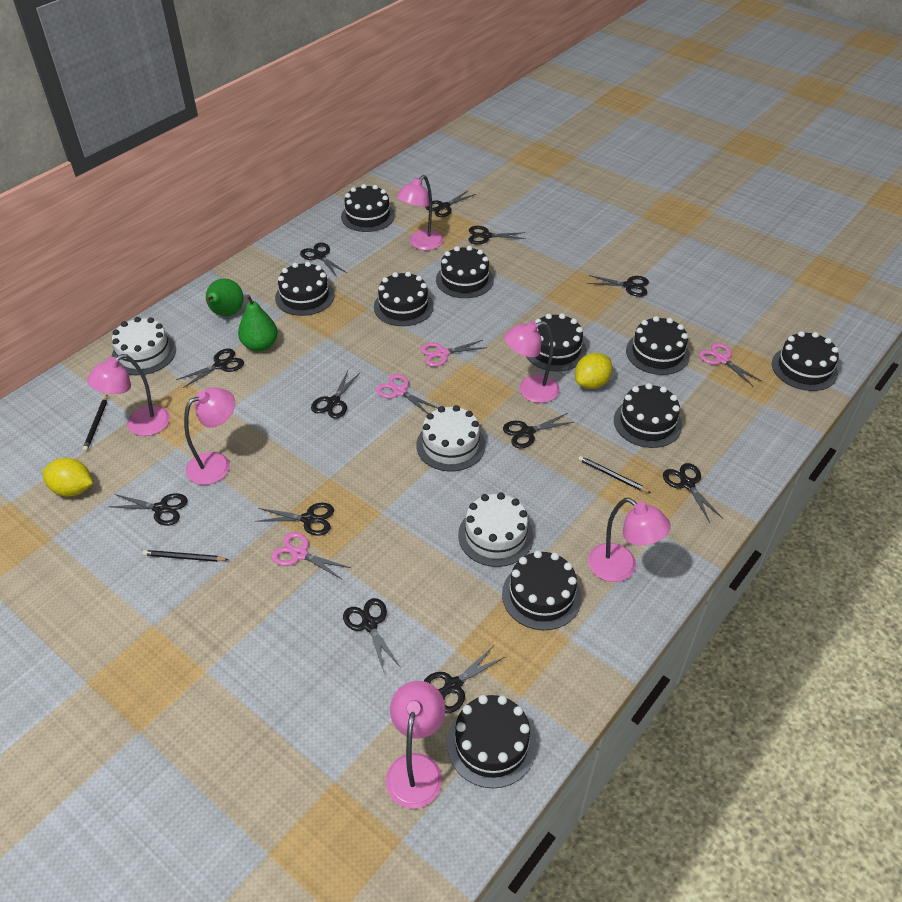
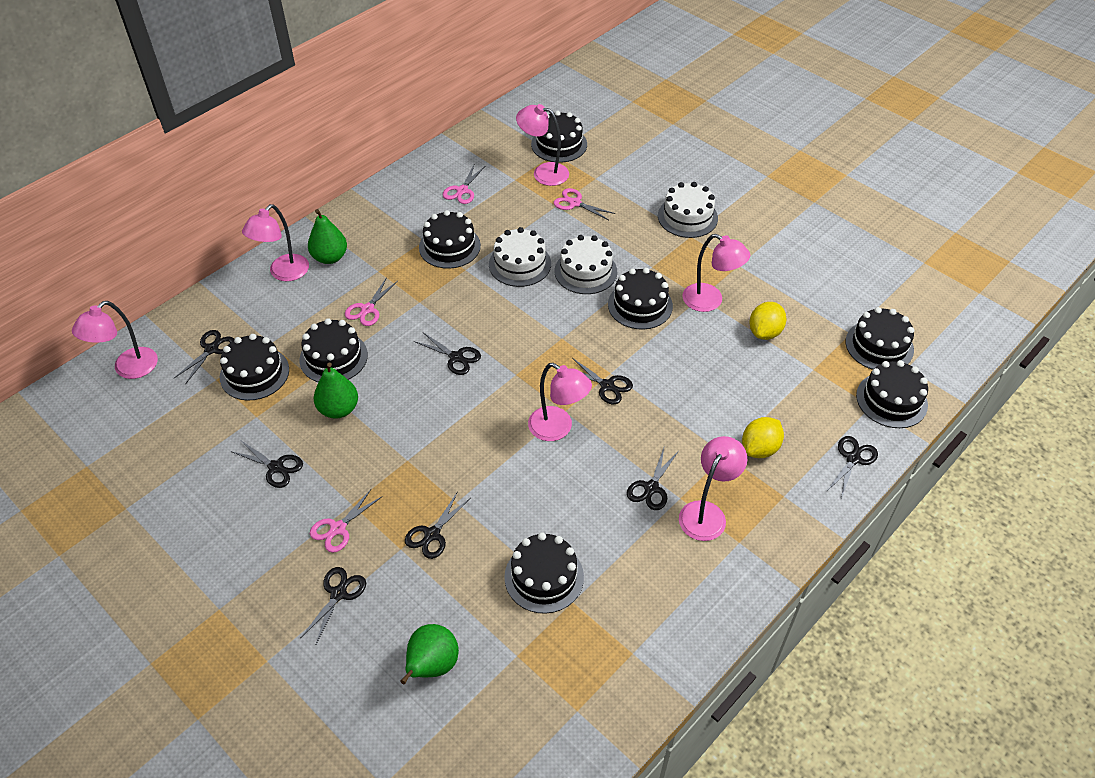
black cake: [275,262,335,316] [341,184,395,232] [374,271,434,326] [436,246,494,298] [447,695,536,788] [502,550,582,630] [526,313,587,372] [614,383,682,448] [626,316,690,375] [772,331,839,391] = 10 -> [220,334,289,400] [299,318,368,382] [419,210,481,269] [504,532,584,614] [531,111,587,163] [608,268,673,330] [846,307,914,370] [856,360,928,428] = 8
black pencil: [83,395,108,451] [143,550,229,562] [578,456,651,493] = 3 -> none = 0
black scissors: [109,493,188,526] [176,349,244,388] [255,503,334,536] [300,243,347,277] [311,370,360,419] [343,598,401,672] [424,645,505,713] [425,190,476,217] [469,226,526,244] [503,413,574,448] [587,275,649,297] [663,463,723,522] = 12 -> [174,330,234,385] [230,440,303,488] [301,567,366,646] [405,491,471,559] [414,333,481,375] [568,358,633,404] [627,448,679,510] [826,436,878,499] = 8
green pear: [206,279,243,316] [238,294,278,351] = 2 -> [308,209,347,264] [314,362,358,419] [400,624,459,684] = 3

